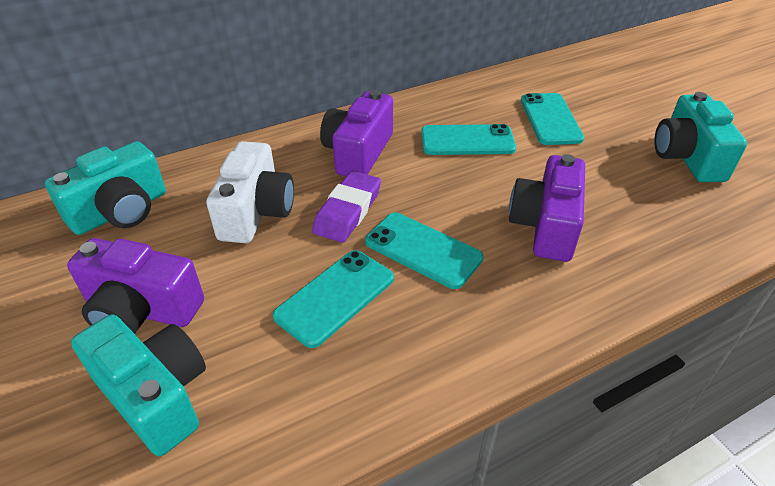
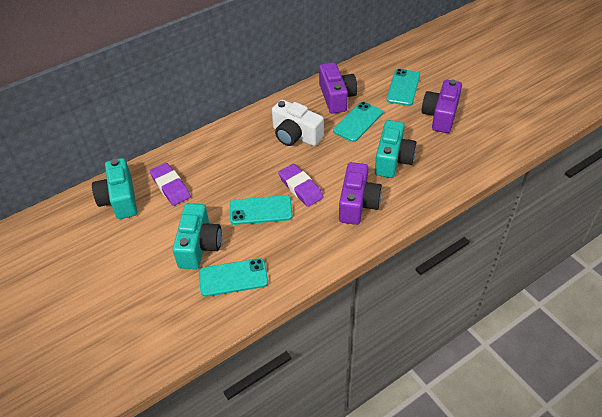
purple eraser: [312,171,381,243] = 1 -> [150,163,191,206] [278,164,324,207] = 2

